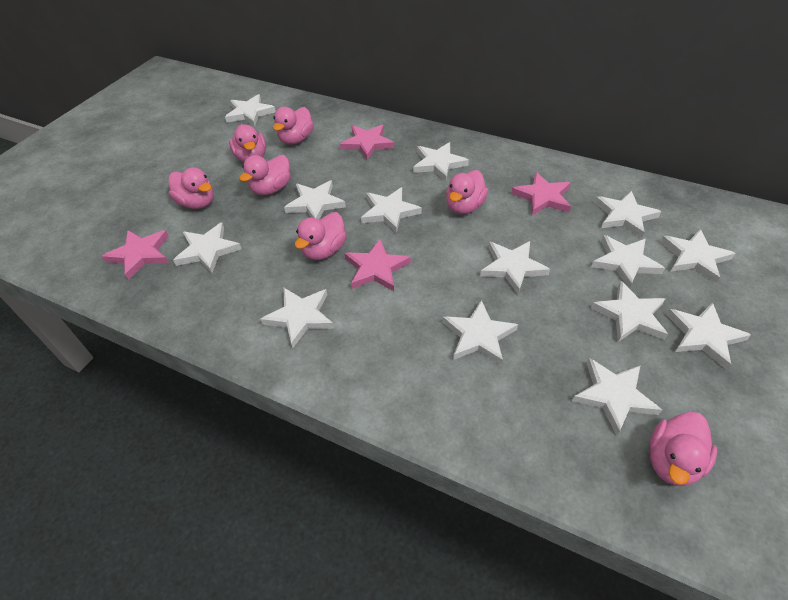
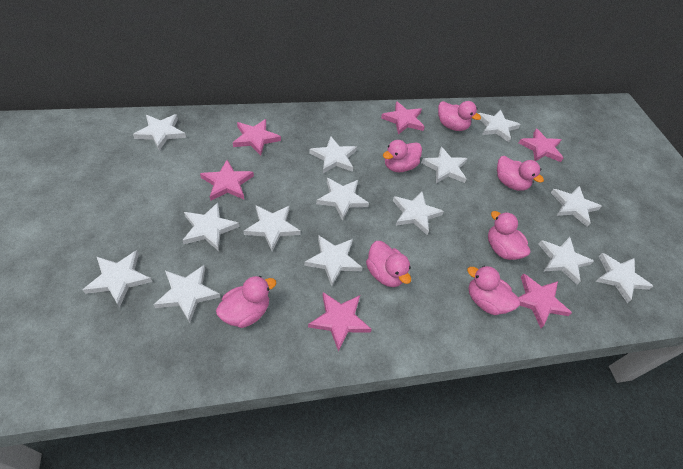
pink star: [101,230,169,280] [340,125,394,160] [344,239,411,291] [511,172,571,215] = 4 -> [200,160,254,201] [233,119,281,156] [308,292,372,352] [381,101,425,134] [518,273,572,328] [519,129,563,162] = 6

